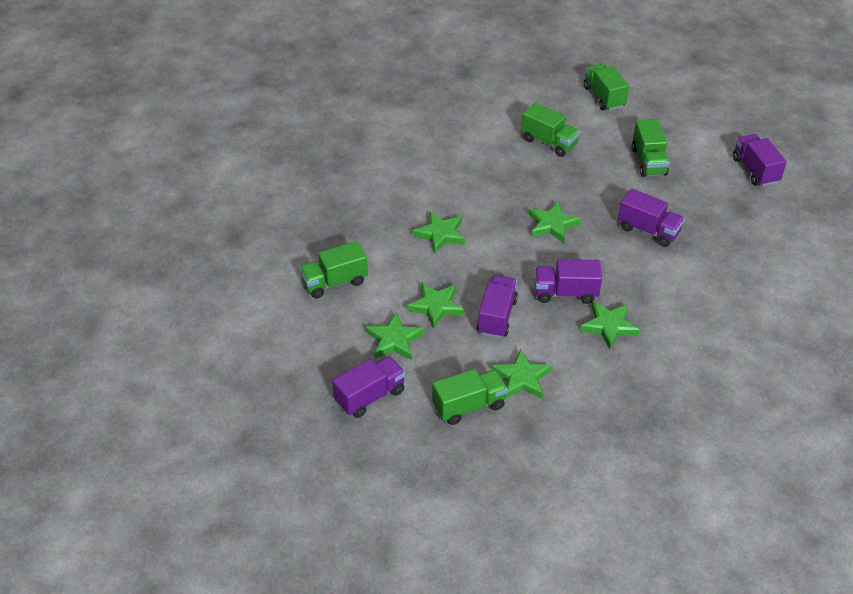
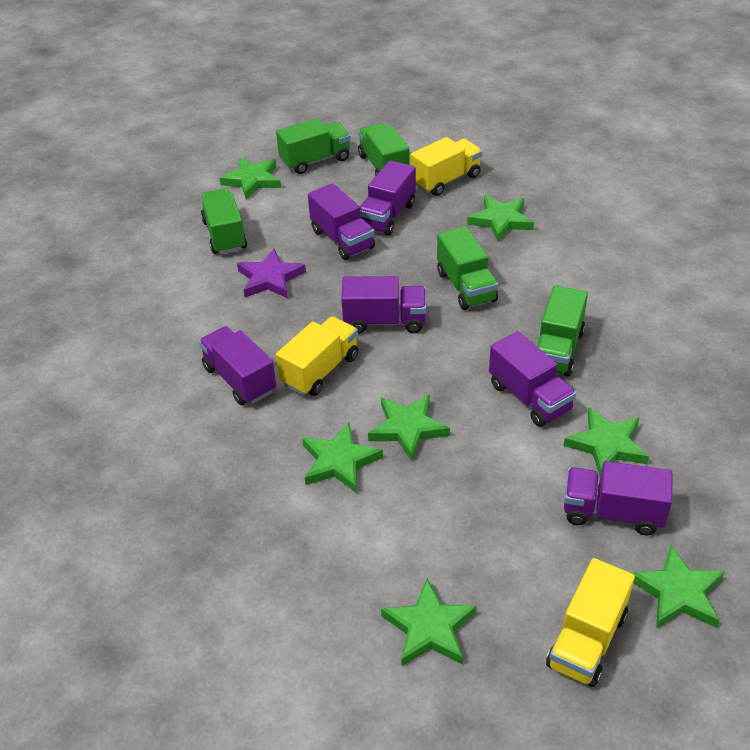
green star: [366,312,424,360] [407,282,464,329] [413,211,465,254] [491,349,552,399] [528,201,581,243] [580,301,640,349] = 6 -> [219,157,281,199] [302,423,383,492] [368,394,450,461] [381,579,477,666] [467,195,534,242] [563,407,649,477] [631,545,725,628] = 7
purple star: none = 0 -> [237,248,306,298] = 1
purple truck: [332,356,405,418] [477,275,518,338] [535,259,602,304] [618,189,685,247] [733,134,787,186] = 5 -> [199,326,276,405] [308,183,375,260] [341,276,426,334] [360,160,416,236] [489,331,576,427] [564,461,673,535] = 6
yellow truck: none = 0 -> [276,316,359,396] [410,137,482,196] [546,558,635,687] = 3

